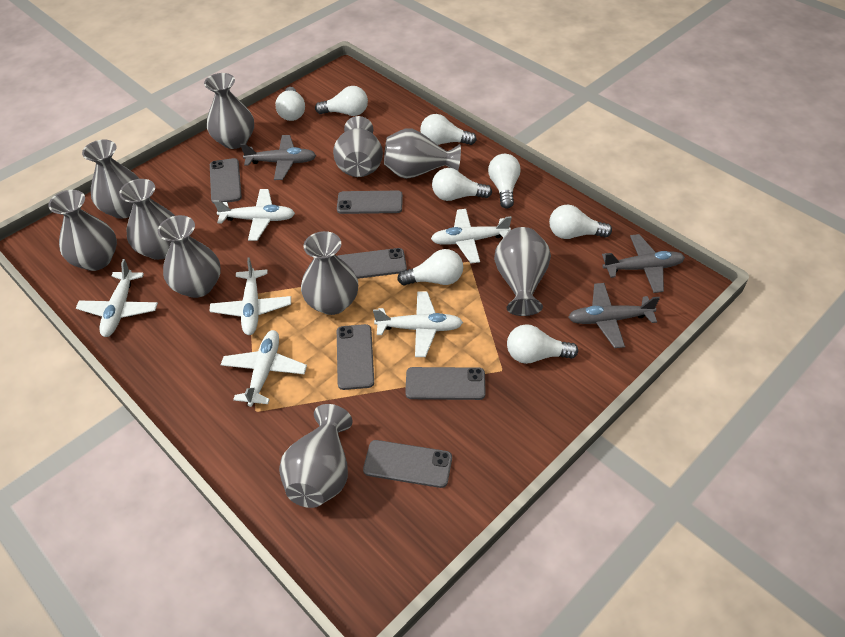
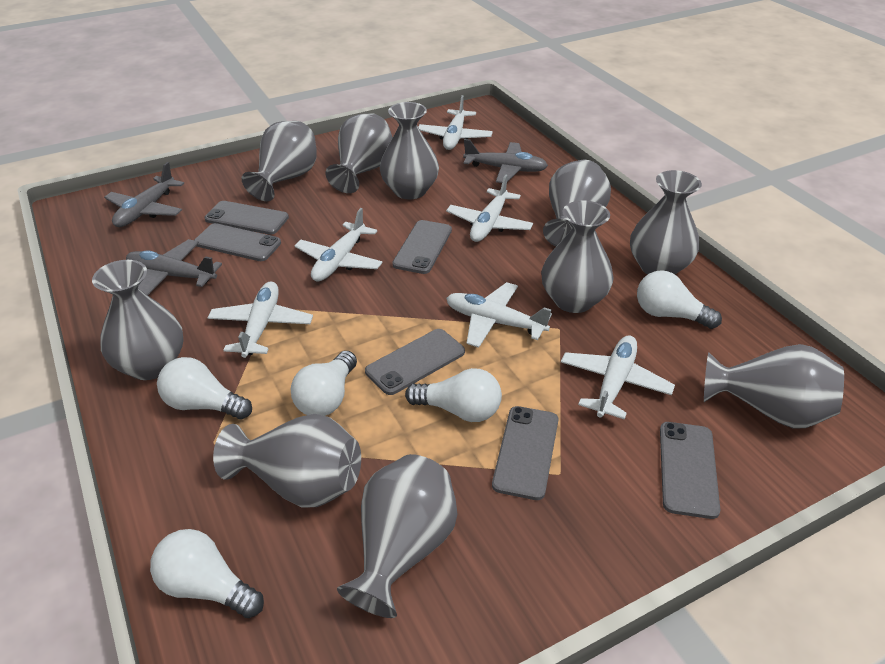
white light bulb: [275,87,305,121] [315,86,368,116] [397,249,463,286] [420,114,477,145] [432,168,492,201] [488,154,521,209] [507,324,578,364] [549,205,612,239] = 8 -> [150,529,264,618] [157,357,252,420] [291,351,357,416] [405,368,502,422] [637,270,722,329] = 5

